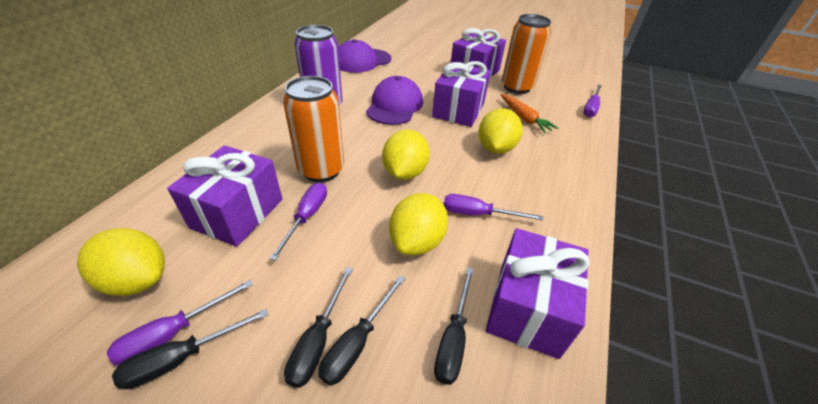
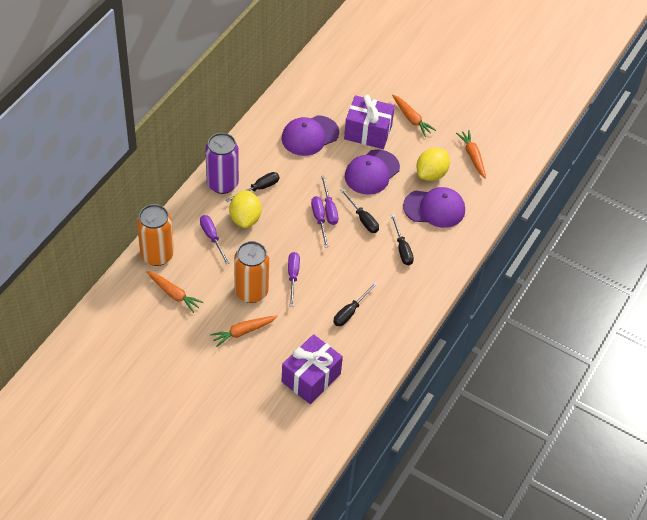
orange carrot: [500,94,558,133] = 1 -> [146,271,204,313] [210,316,278,347] [392,95,436,137] [456,130,486,179] = 4
purple cap: [338,39,391,73] [366,76,423,125] = 2 -> [281,115,339,156] [345,149,400,195] [403,187,465,228] = 3
purple gift: [167,145,283,247] [432,61,491,127] [451,28,506,78] [486,228,590,359] = 4 -> [281,334,343,404] [344,95,395,149] = 2
yellow lemon: [77,228,165,296] [382,129,430,180] [389,193,448,255] [479,108,523,154] = 4 -> [229,190,262,228] [416,148,450,181] = 2

